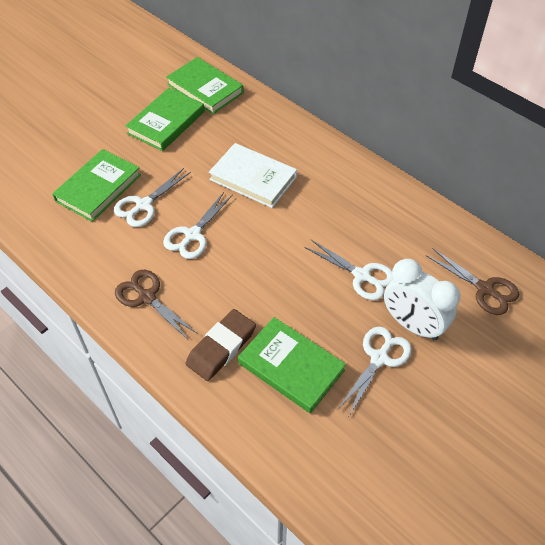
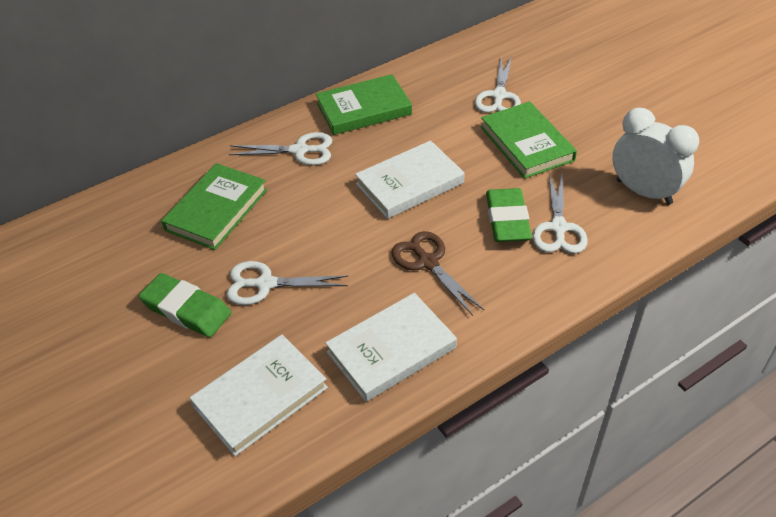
brown eraser: [185,309,256,381] = 1 -> none = 0
brown scissors: [115,270,198,340] [426,248,519,315] = 2 -> [391,231,484,316] = 1
green book: [52,149,141,222] [125,88,205,151] [166,57,244,114] [238,317,346,413] = 4 -> [161,163,267,250] [316,74,412,135] [481,102,577,179] = 3
green eraser: none = 0 -> [139,273,231,338] [486,188,532,242] = 2
white book: [209,143,297,208] = 1 -> [190,335,328,456] [325,293,457,402] [355,140,464,219] = 3

